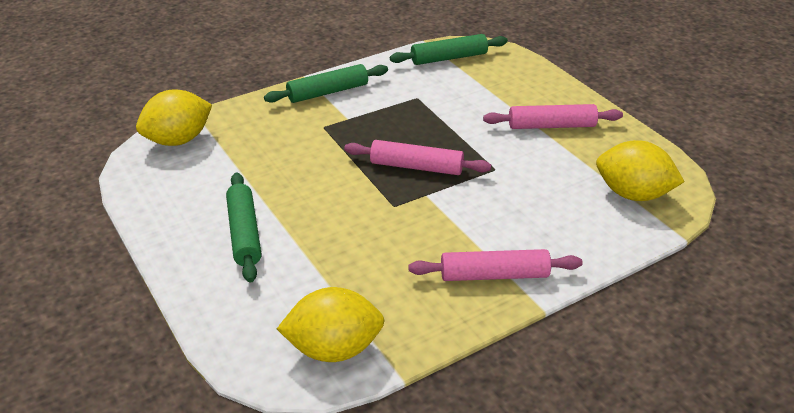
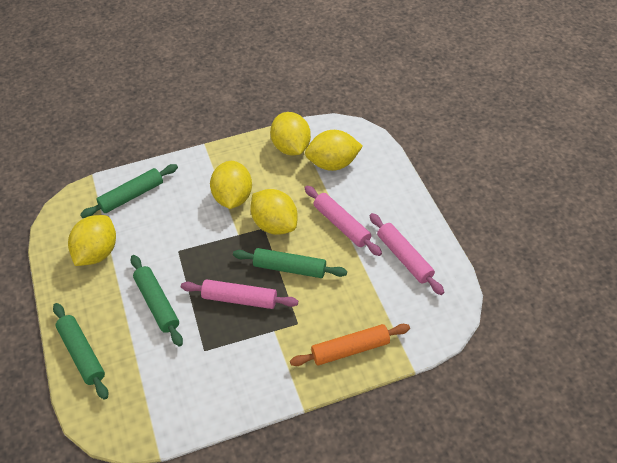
green rolling pin: [226,173,262,283] [264,64,388,103] [390,34,508,65] = 3 -> [53,303,108,400] [80,164,178,218] [131,255,183,346] [233,248,347,278] = 4
orange rolling pin: none = 0 -> [290,324,410,366] = 1
yellow lemon: [136,89,212,146] [277,287,385,362] [596,140,685,201] = 3 -> [68,215,116,266] [210,161,252,209] [250,189,298,235] [270,112,311,155] [305,130,363,171] = 5

